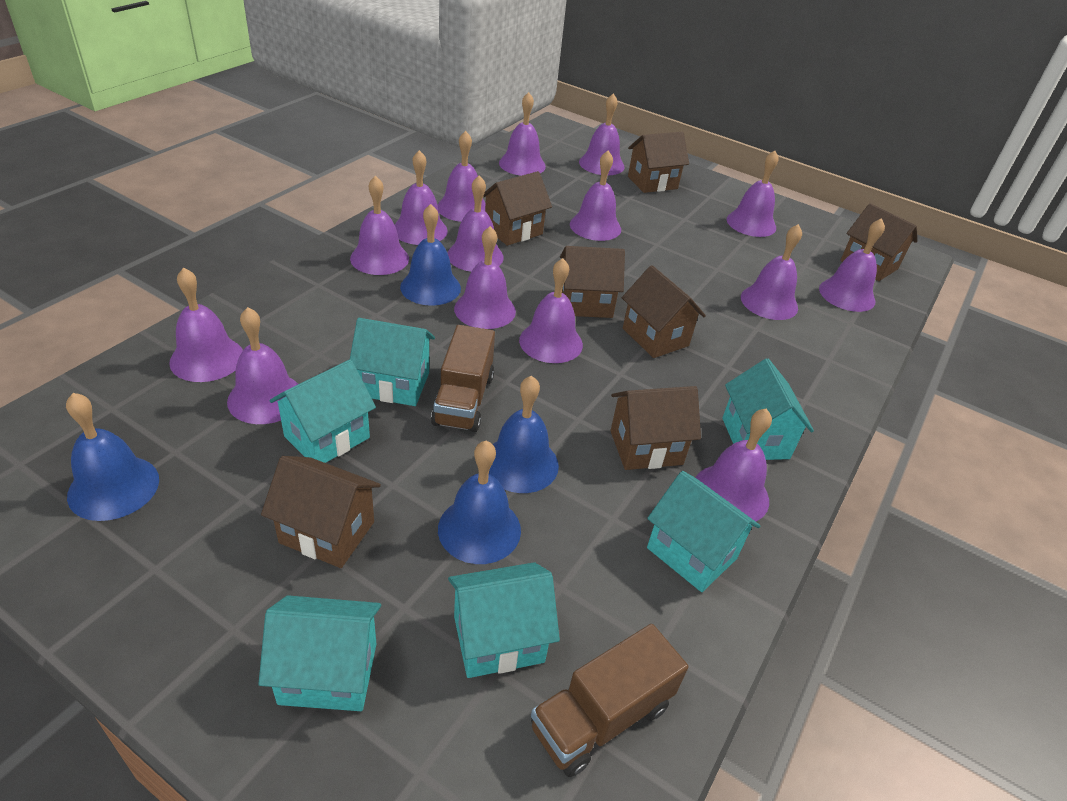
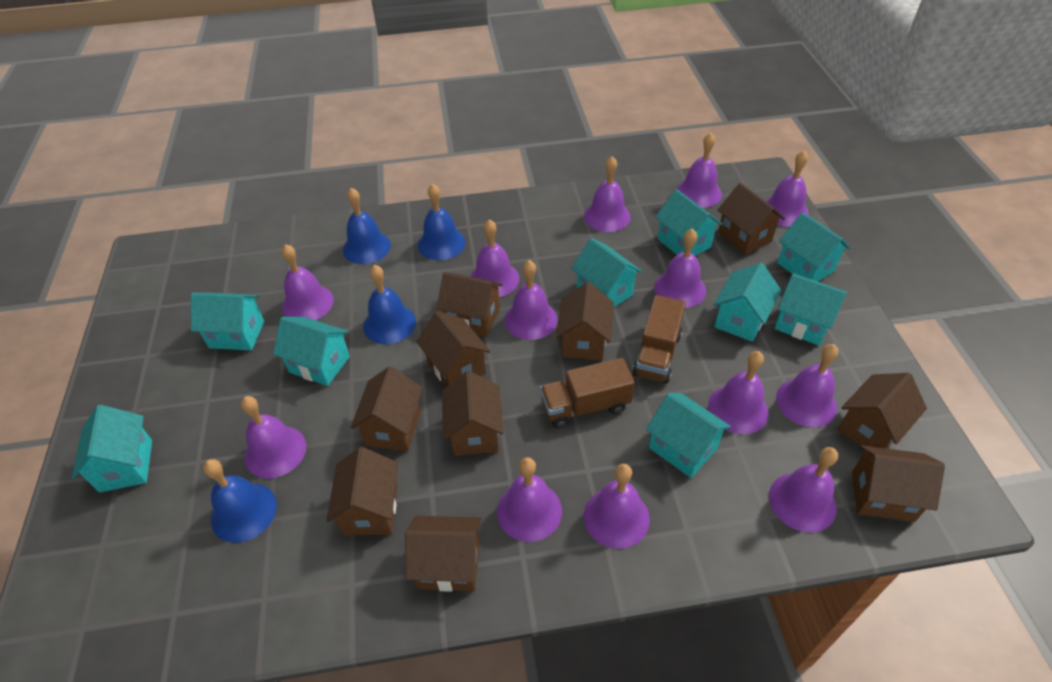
brown house: [261,456,381,568] [483,171,552,246] [560,246,625,318] [610,386,701,470] [622,265,706,358] [628,132,689,193] [840,203,917,281] = 7 -> [326,447,398,536] [351,366,423,451] [405,516,481,592] [416,311,490,387] [437,272,503,337] [442,371,504,456] [556,282,614,360] [718,183,785,255] [838,373,927,449] [852,445,945,522] = 10
purple bell: [169,267,243,382] [227,307,298,424] [350,176,409,275] [394,150,448,245] [438,131,486,222] [448,175,504,272] [454,226,516,329] [499,92,546,176] [519,258,583,363] [570,150,621,241] [579,93,625,175] [695,408,772,521] [727,151,778,237] [741,224,802,320] [819,218,885,312] = 15 -> [241,396,306,479] [282,244,334,320] [470,219,519,297] [497,457,562,542] [505,260,557,340] [584,156,631,232] [584,464,650,549] [654,229,706,308] [677,133,722,208] [708,351,769,434] [766,150,809,227] [769,447,838,532] [776,344,839,427] = 13
turquoise house: [259,595,381,711] [269,360,376,463] [350,318,435,406] [448,562,560,678] [647,471,761,592] [722,359,814,460] = 6 -> [72,405,152,492] [191,293,264,350] [273,317,350,386] [572,238,642,308] [646,393,731,478] [655,189,722,256] [714,263,781,342] [774,273,847,346] [777,212,850,282] = 9

